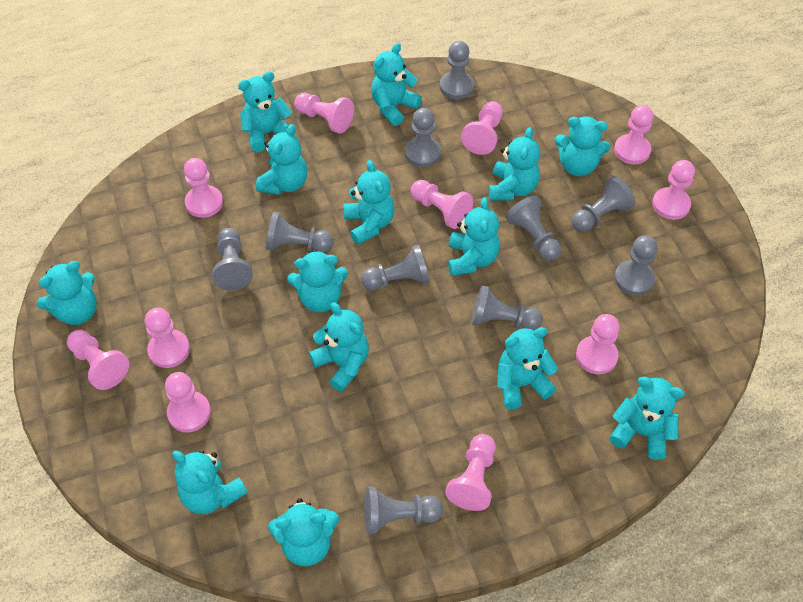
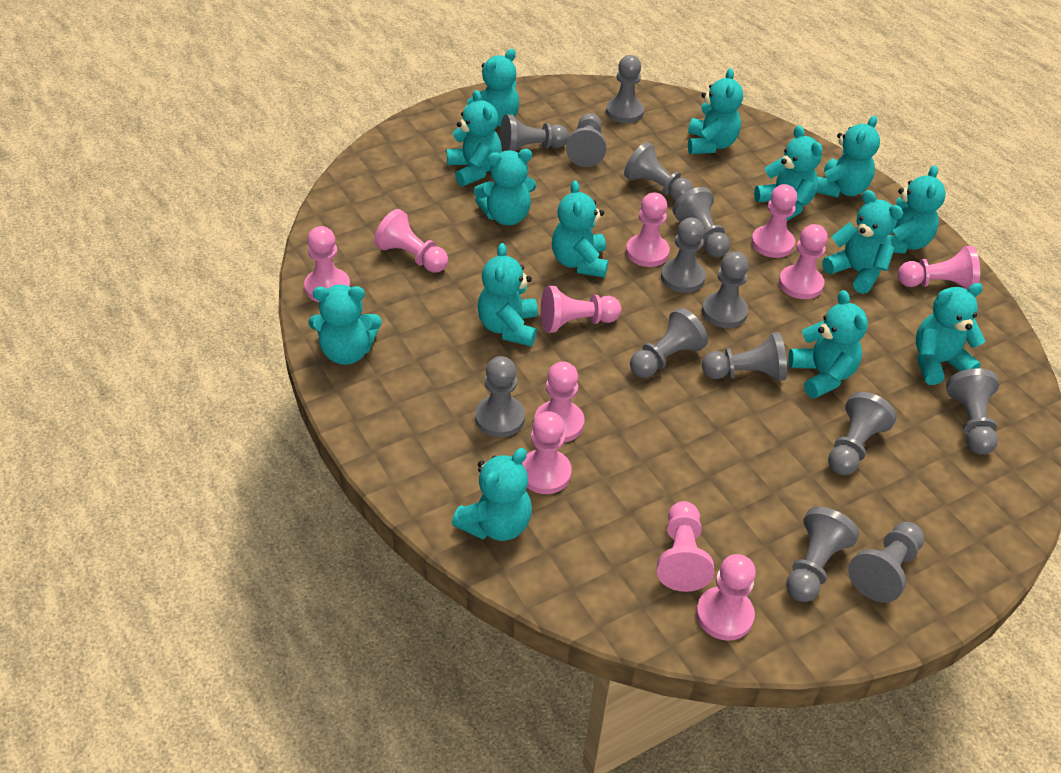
grey pawn: [212,228,253,291] [266,212,334,253] [361,245,430,291] [364,487,443,534] [405,108,441,167] [440,41,474,99] [471,285,543,330] [505,196,561,261] [571,176,636,232] [614,235,658,295] = 10 -> [475,356,525,437] [500,114,569,152] [566,113,606,167] [606,55,644,123] [624,142,693,201] [630,308,708,378] [661,217,706,293] [672,187,730,257] [702,251,749,328] [702,332,787,381] [786,507,859,602] [828,392,897,475] [848,522,924,603] [946,368,999,455] = 14

